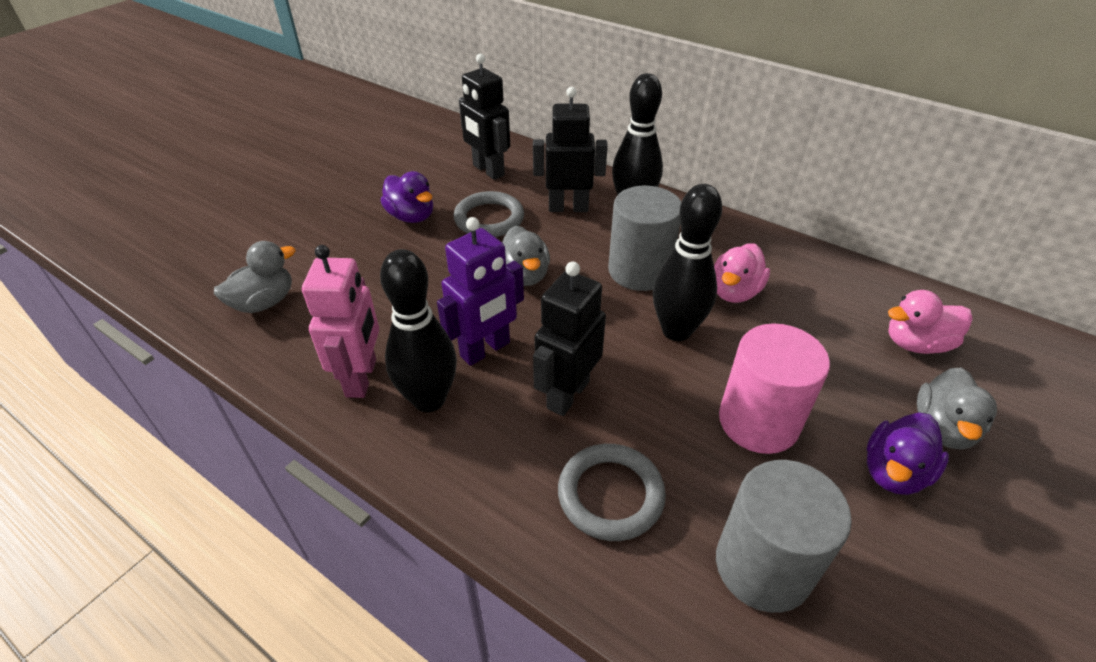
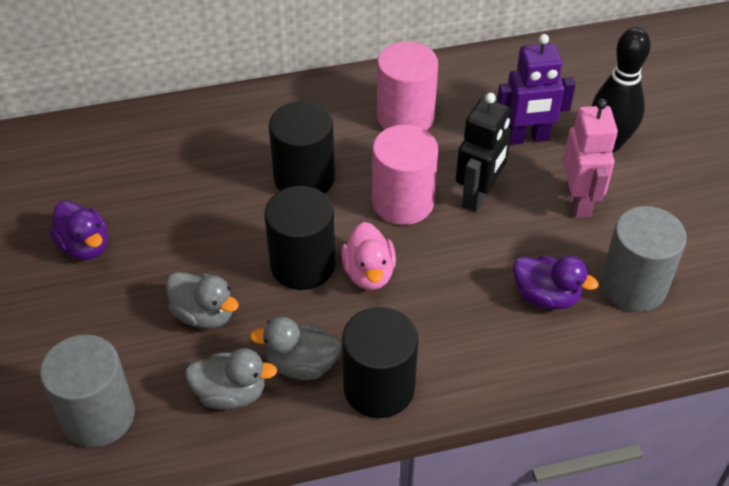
black bowling pin: [380,249,457,412] [612,73,663,195] [653,184,722,341] = 3 -> [592,27,651,152] = 1
black cylinder: none = 0 -> [264,186,335,290] [269,101,335,194] [342,307,418,418] = 3
black robot: [459,54,510,180] [533,87,608,212] [533,262,606,416] = 3 -> [456,93,511,212] = 1
grey ring: [453,191,524,237] [558,444,666,541] = 2 -> none = 0
pink cylinder: [719,323,830,454] = 1 -> [372,125,438,225] [377,42,438,130] = 2
pink duck: [714,243,770,303] [888,290,972,354] = 2 -> [341,222,396,290] = 1

